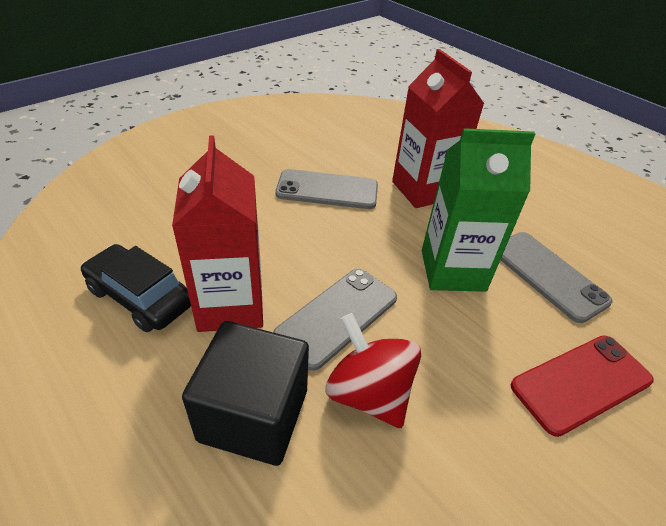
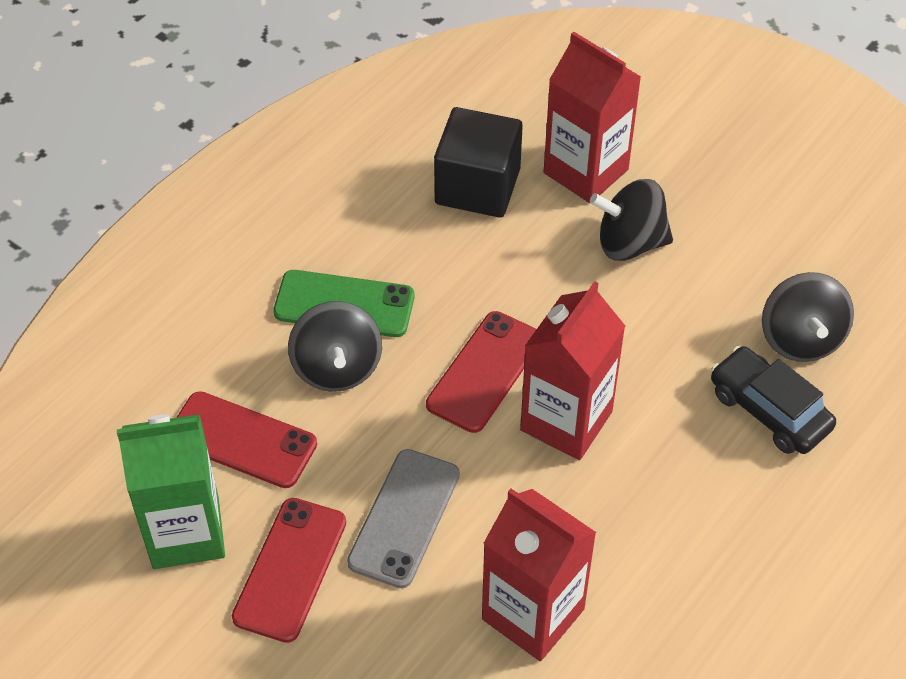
black spinning top: none = 0 -> [288,301,382,392] [590,179,673,261] [762,272,854,362] = 3
green phone: none = 0 -> [273,270,414,337] = 1
grey phone: [273,269,397,371] [276,169,378,209] [501,232,612,323] = 3 -> [347,449,460,588] = 1
red carton: [172,135,263,332] [392,49,484,208] = 2 -> [482,489,596,661] [520,281,625,460] [544,32,641,203] = 3
red phone: [511,335,654,437] = 1 -> [176,391,317,488] [232,498,346,643] [426,311,536,433] = 3
red spinning top: [326,313,421,428] = 1 -> none = 0

